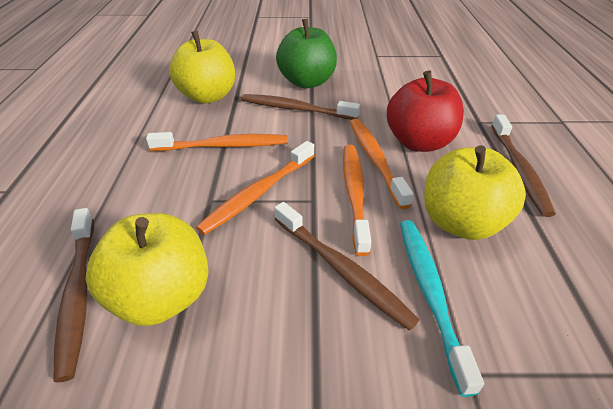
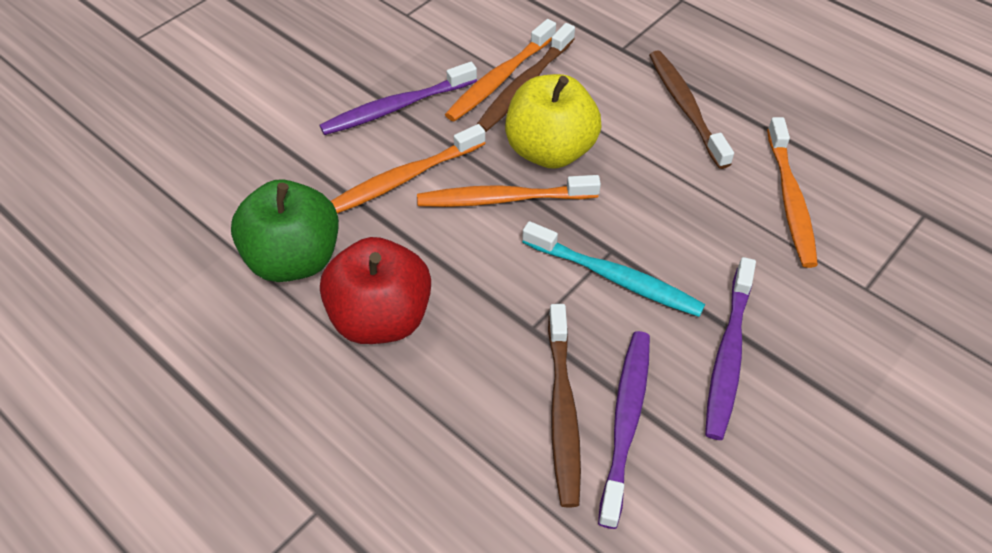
brown toothbrush: [53,208,94,383] [242,94,360,120] [274,202,419,331] [491,115,556,217] = 4 -> [476,23,575,132] [548,304,581,507] [649,50,734,169] = 3
purple toothbrush: none = 0 -> [319,62,477,135] [598,331,650,529] [705,257,756,440] = 3
yellow apple: [85,213,209,326] [169,30,235,103] [424,145,526,240] = 3 -> [505,74,601,169] = 1

